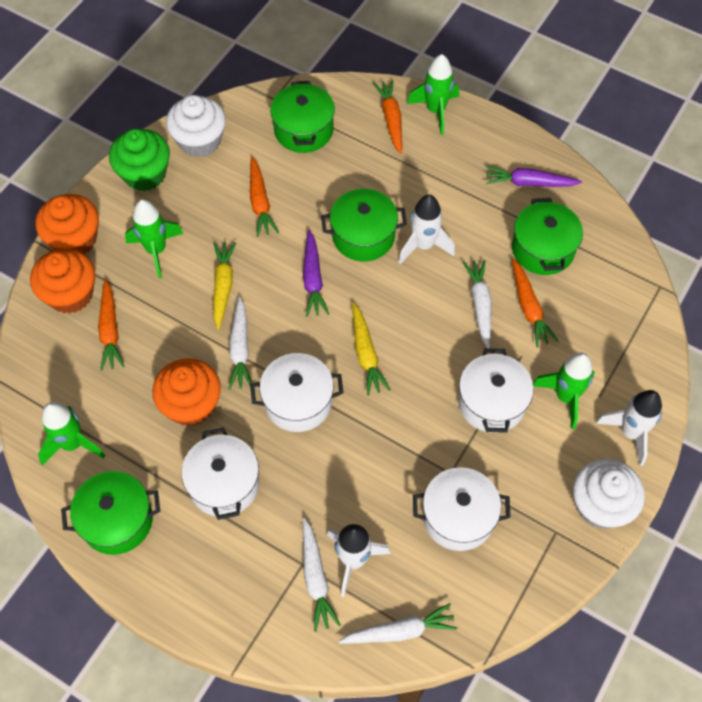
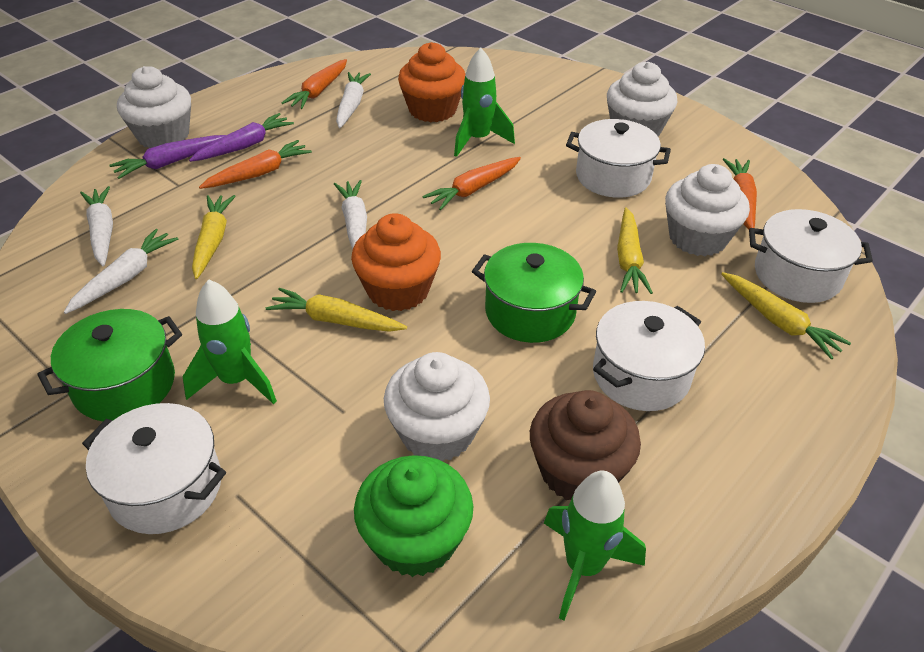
brown cupcake: none = 0 -> [530,390,641,500] = 1
green pot: [61,471,160,555] [270,81,335,153] [321,189,407,262] [512,198,583,275] = 4 -> [37,309,182,421] [472,243,596,343] = 2
green rocket: [38,402,105,466] [125,199,183,278] [407,54,459,135] [533,352,595,429] = 4 -> [183,279,277,404] [454,48,515,157] [544,471,646,621] = 3
orange cupcake: [30,248,95,314] [35,194,99,255] [152,358,221,426] = 3 -> [351,213,441,311] [398,42,465,122] = 2
white cupcake: [166,95,226,157] [573,459,645,529] = 2 -> [117,66,191,148] [384,352,490,461] [607,62,677,137] [665,164,750,256] = 4
white rocket: [327,524,391,597] [398,194,455,264] [595,390,662,466] = 3 -> none = 0
yellow carrot: [213,242,236,330] [352,303,391,396] = 2 -> [192,195,236,279] [266,288,407,332] [617,207,653,294] [721,272,851,359] = 4

